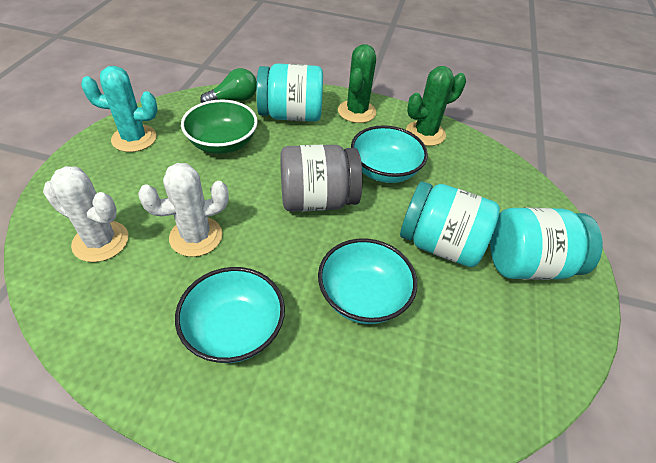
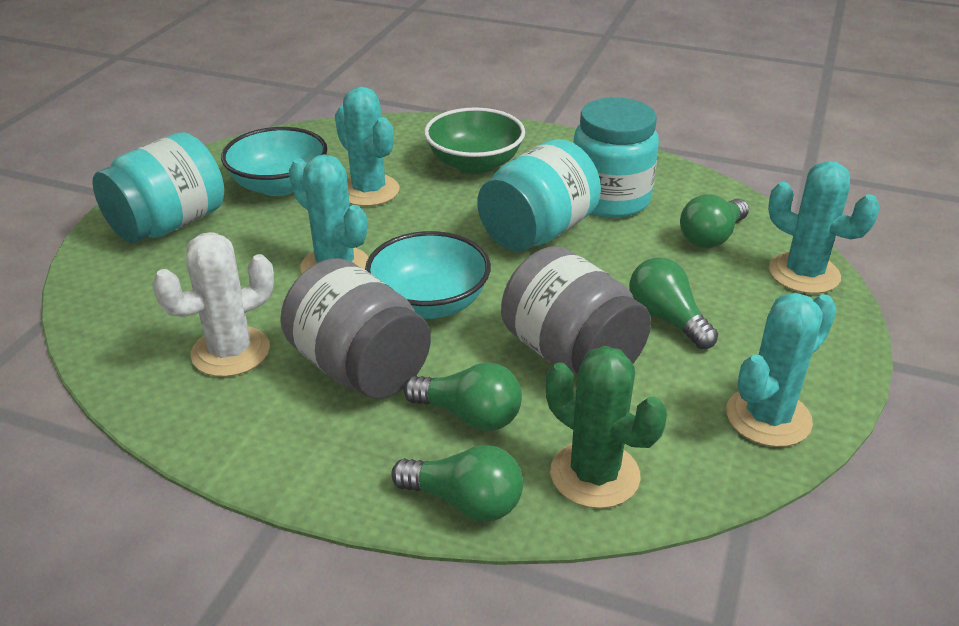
green cactus: [338,44,376,123] [406,66,466,146] = 2 -> [546,346,667,508] = 1
green light bulb: [200,68,257,103] = 1 -> [391,445,523,522] [404,362,522,431] [629,257,718,349] [680,194,749,248] = 4
grey jar: [280,145,363,212] = 1 -> [280,259,431,399] [501,246,651,376] = 2
turquoise bowl: [175,267,285,363] [318,239,417,324] [351,125,428,183] = 3 -> [221,127,327,196] [365,231,491,319] = 2
turquoise cactus: [81,66,158,152] = 1 -> [289,154,369,273] [335,87,400,206] [726,293,837,447] [768,161,880,294] = 4
white cactus: [43,166,128,262] [138,163,229,257] = 2 -> [152,232,274,377] = 1

